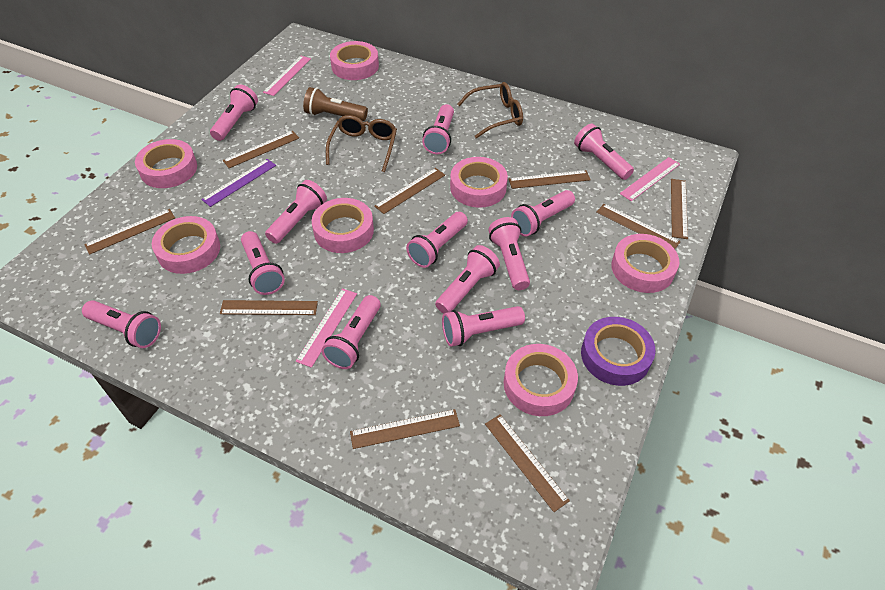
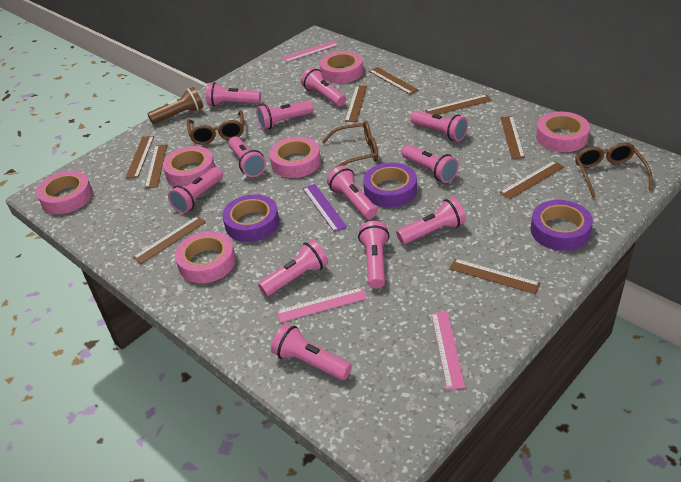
brown glasses: [326,115,397,172] [458,82,523,138] = 2 -> [187,110,244,145] [322,121,378,171] [575,142,652,198] = 3
pink tape: [135,139,197,188] [152,216,220,274] [312,198,374,253] [330,41,379,80] [450,157,508,208] [503,344,578,416] [611,234,679,293] = 7 -> [36,171,93,214] [163,146,215,186] [175,231,236,283] [269,137,321,178] [320,51,363,83] [536,112,590,152] = 6
purple tape: [581,317,655,386] = 1 -> [222,194,279,242] [363,162,417,208] [530,200,593,251] = 3

